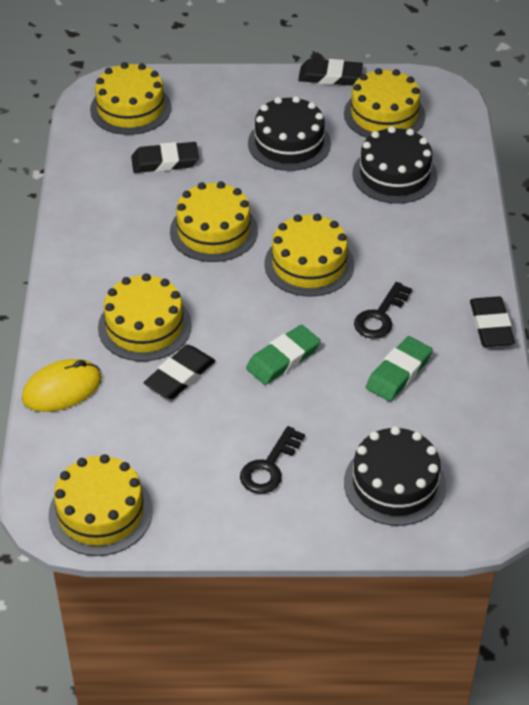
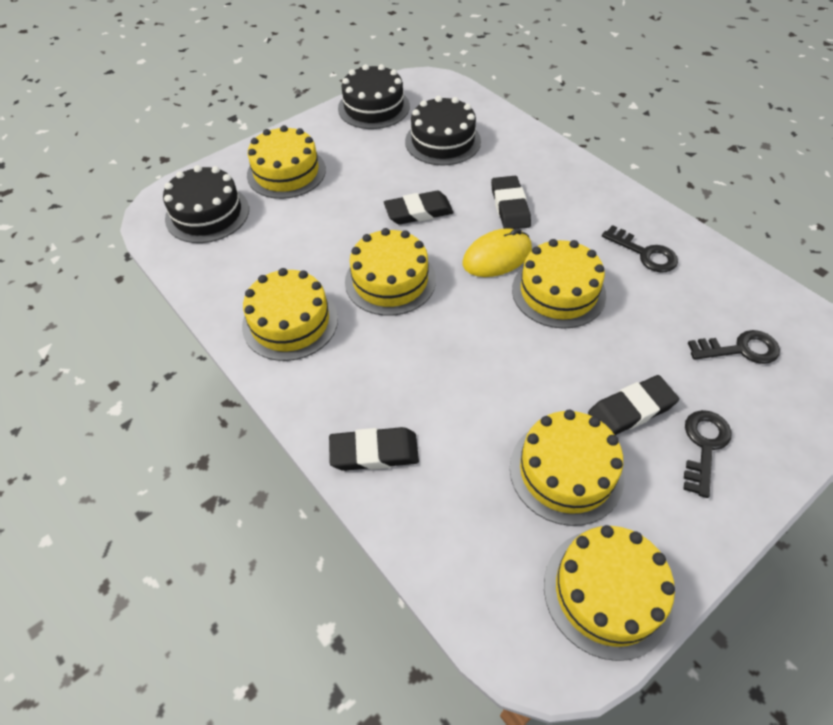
black key: [240,426,305,494] [354,282,412,339] = 2 -> [602,225,678,273] [683,410,731,498] [688,330,780,364] = 3
green eraser: [246,325,321,385] [366,336,433,401] = 2 -> none = 0

